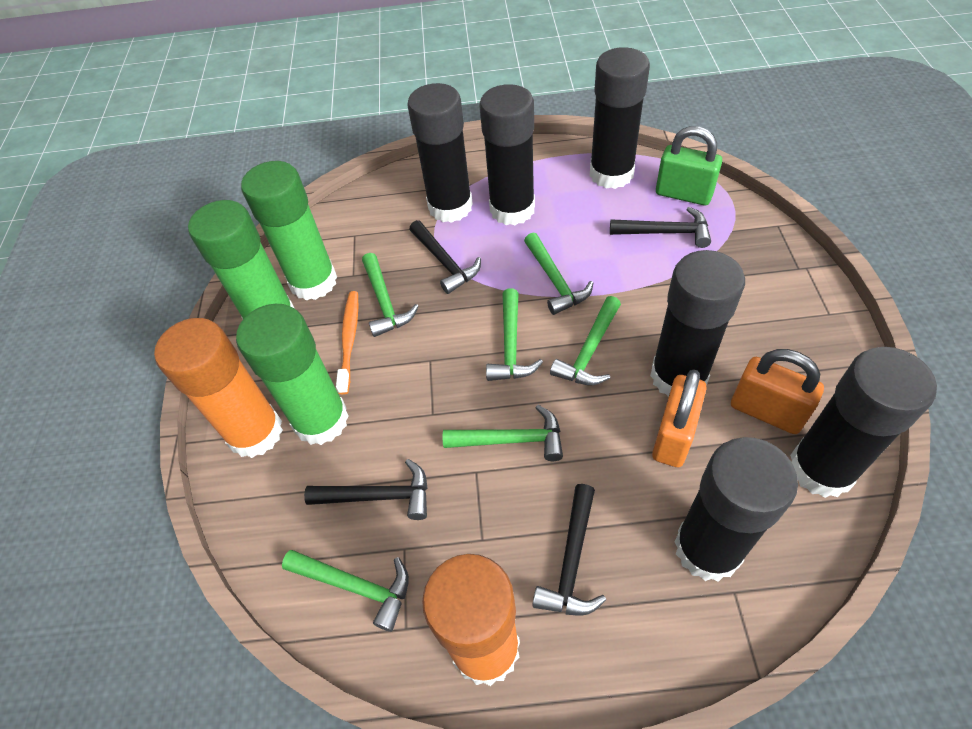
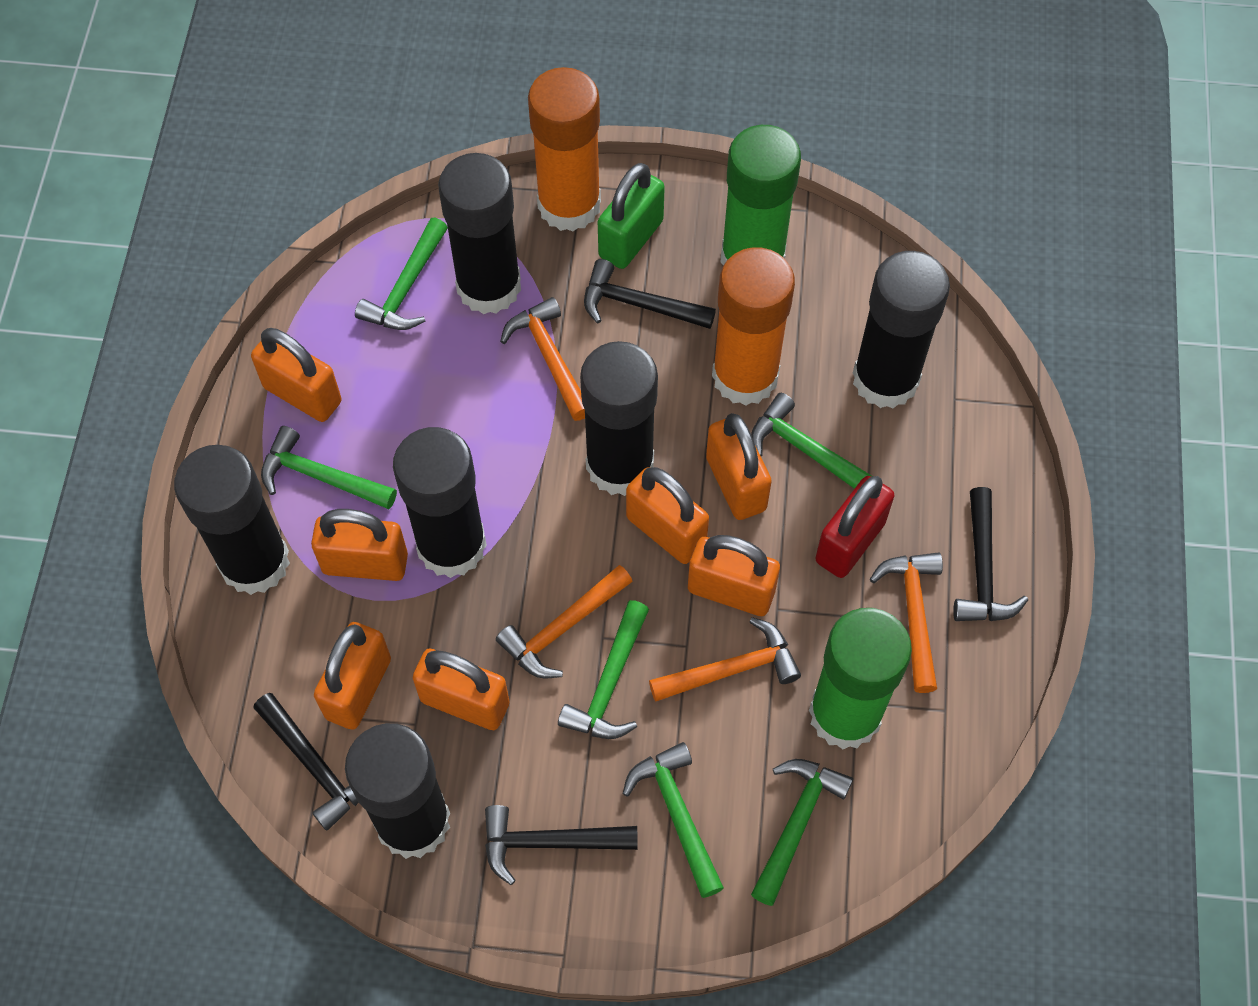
green glue stick: [188,200,295,319] [236,304,349,445] [241,161,337,300] = 3 -> [721,125,801,265] [809,608,912,749] = 2
orange hammer: none = 0 -> [496,565,633,678] [500,297,585,421] [649,617,801,702] [870,552,943,693] = 4
orange padlock: [652,369,707,467] [731,349,824,434] = 2 -> [251,328,342,422] [311,509,408,581] [314,622,391,730] [413,649,509,730] [626,467,709,564] [688,535,780,616] [706,413,772,520] = 7
orange toothbrush: [336,291,359,394] = 1 -> none = 0
red padlock: none = 0 -> [815,476,895,578] = 1

